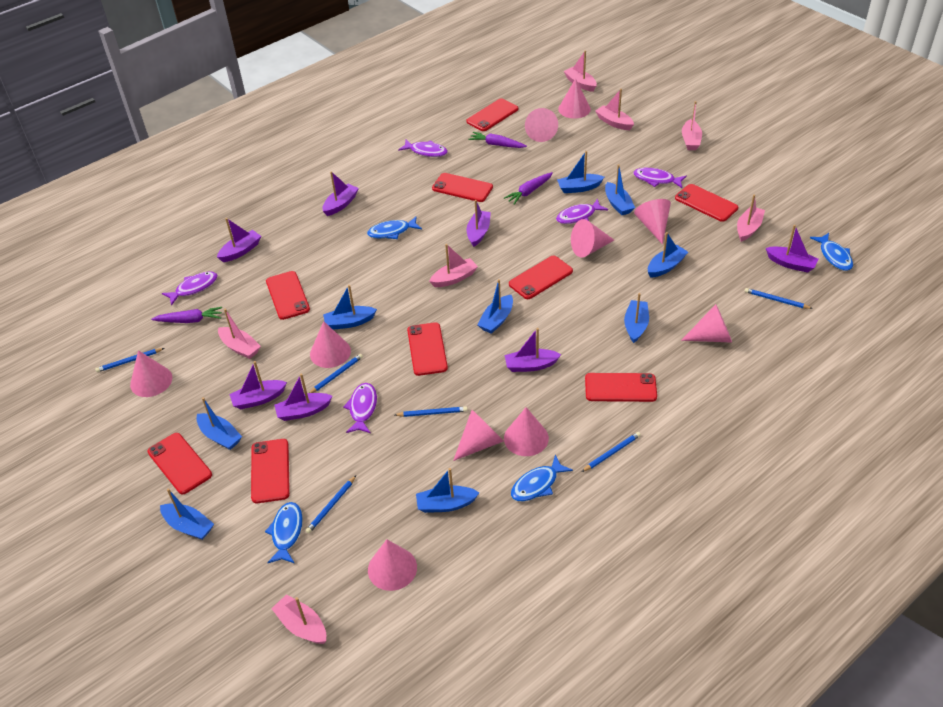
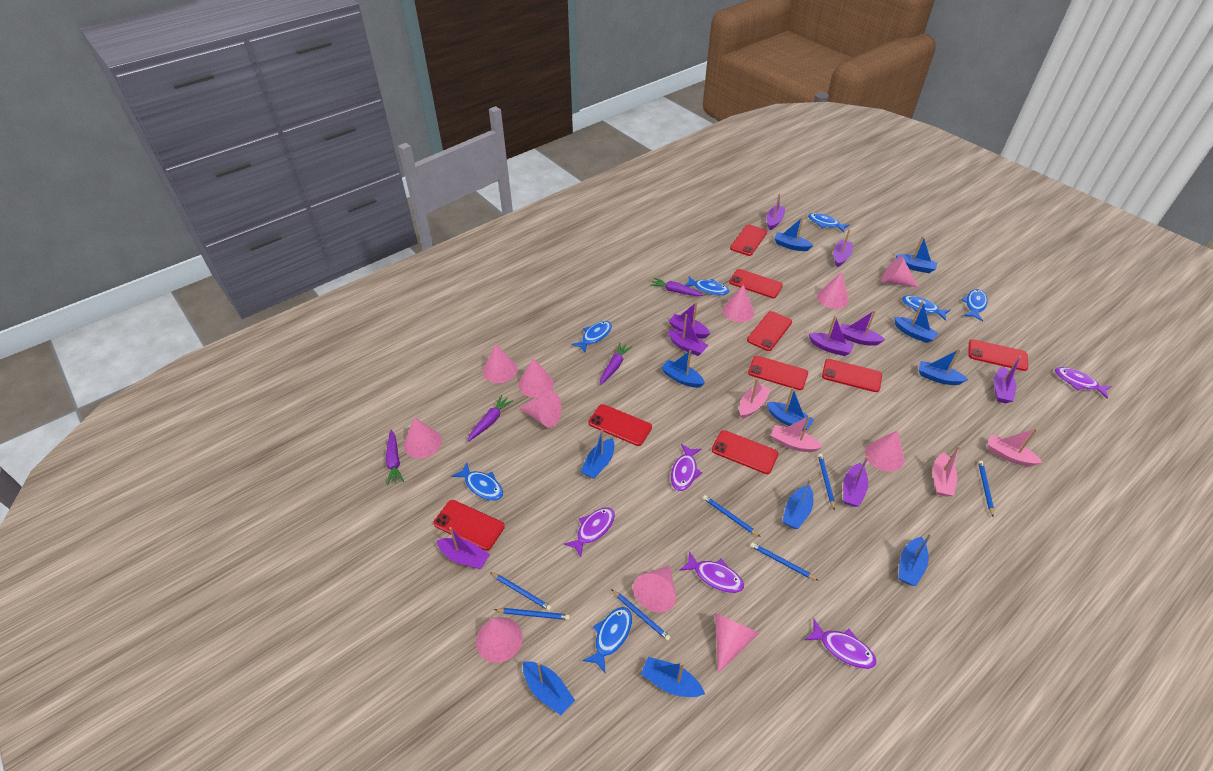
blue boat: [160,488,214,540] [196,397,242,450] [323,285,377,330] [416,468,479,513] [477,279,513,334] [557,151,604,193] [605,164,635,215] [624,293,649,343] [648,232,688,278] = 9 -> [523,661,575,715] [580,430,614,479] [641,657,705,697] [661,350,705,388] [767,387,814,431] [774,217,813,251] [782,479,813,529] [894,301,938,343] [896,236,937,273] [898,533,931,586] [919,349,968,385] = 11
blue fish: [265,502,303,564] [367,216,422,239] [511,455,573,501] [810,233,853,271] = 4 -> [452,463,503,501] [571,321,612,353] [583,607,632,673] [685,276,729,295] [808,213,850,233] [902,295,951,321] [961,289,987,321] = 7
blue pencil: [95,348,165,372] [305,476,356,534] [309,354,363,393] [395,407,468,417] [582,432,641,472] [744,288,813,309] = 6 -> [490,572,552,611] [494,608,570,620] [611,589,671,641] [703,495,761,537] [750,542,819,581] [818,454,835,510] [978,461,994,516] = 7
pink boat: [218,309,261,359] [271,594,326,644] [429,244,478,287] [564,50,597,92] [595,89,634,130] [682,101,702,150] [737,195,765,242] = 7 -> [739,378,771,418] [771,416,822,452] [933,446,960,497] [987,428,1043,466] = 4
pink cone: [130,350,172,397] [310,321,351,368] [368,539,417,591] [453,410,504,461] [504,407,549,456] [525,108,558,142] [558,78,591,118] [571,219,614,258] [634,199,671,244] [681,304,732,343] = 10 -> [404,417,442,458] [476,617,522,663] [483,344,517,383] [519,358,554,397] [520,390,561,428] [633,566,676,613] [715,613,759,673] [723,285,754,322] [817,272,849,309] [865,430,904,472] [881,256,919,288] = 11
purple boat: [217,218,261,262] [229,361,287,409] [274,374,332,421] [322,171,359,216] [467,200,491,247] [505,328,561,372] [766,225,819,273] = 7 -> [437,527,490,569] [668,314,709,356] [669,302,710,338] [766,193,785,230] [809,316,854,356] [833,229,853,267] [840,310,885,346] [843,456,869,507] [994,356,1021,403] = 9
purple carrot: [151,307,222,323] [469,132,527,148] [504,172,553,205] = 3 -> [386,430,404,486] [467,395,513,442] [600,342,632,385] [650,278,704,296] = 4

